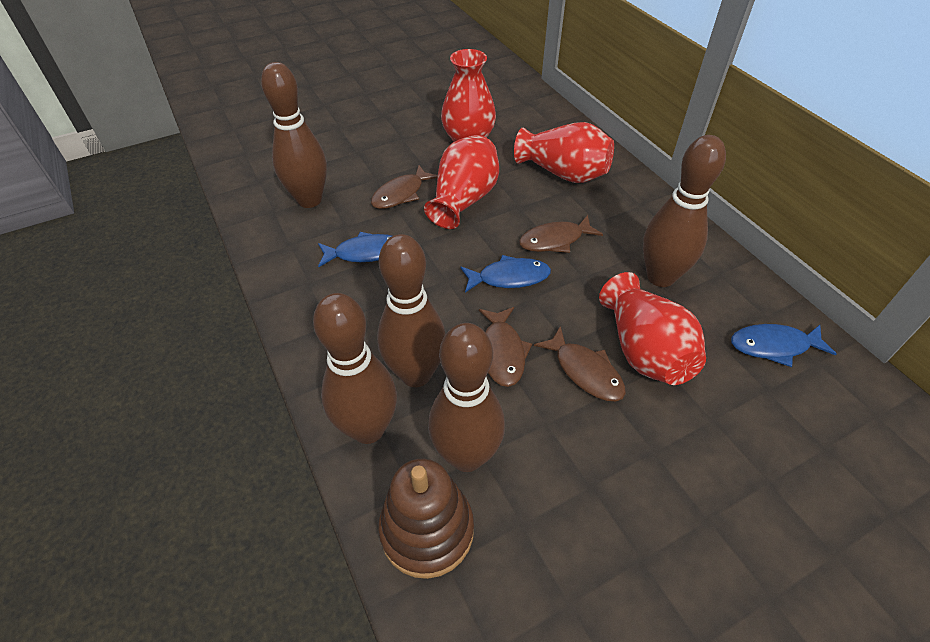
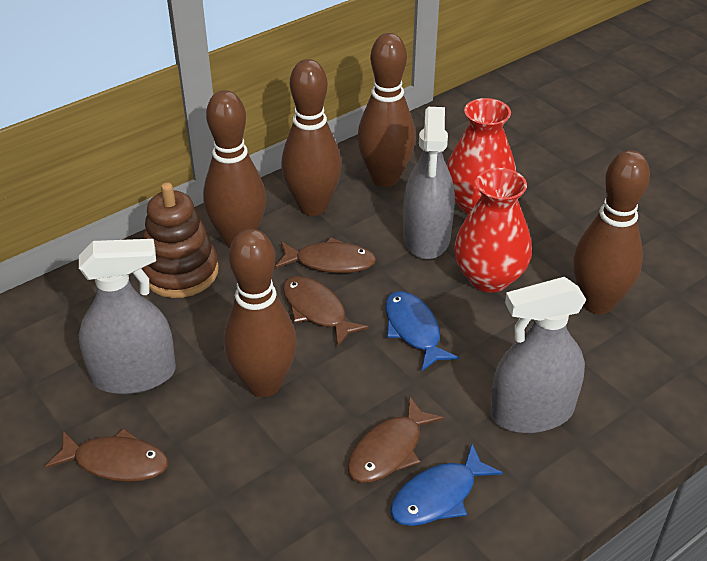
blue fish: [318,232,392,267] [461,255,551,293] [731,324,837,367] = 3 -> [385,291,459,372] [390,444,503,526] = 2
grey spray bottle: none = 0 -> [79,239,176,394] [403,107,455,259] [490,277,586,433] = 3
red vase: [424,135,499,229] [441,49,496,142] [514,122,614,183] [599,272,706,385] = 4 -> [447,98,516,214] [454,168,532,292] = 2

